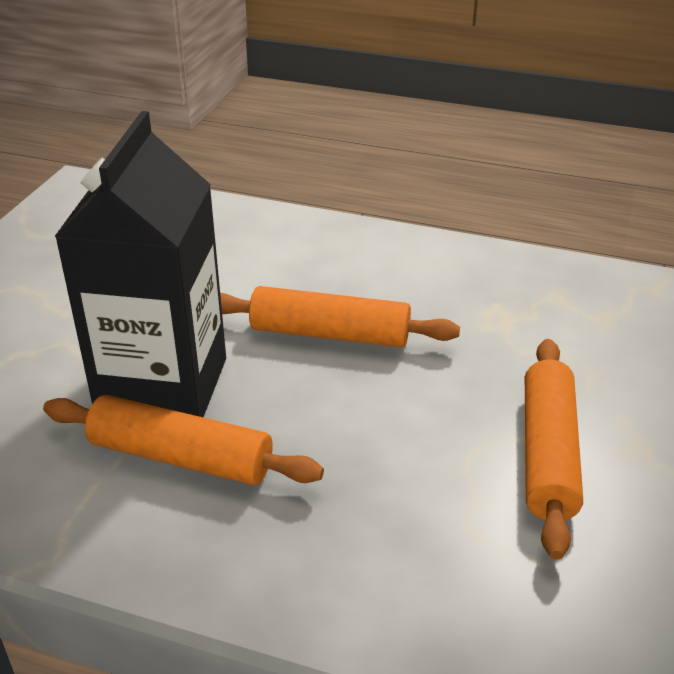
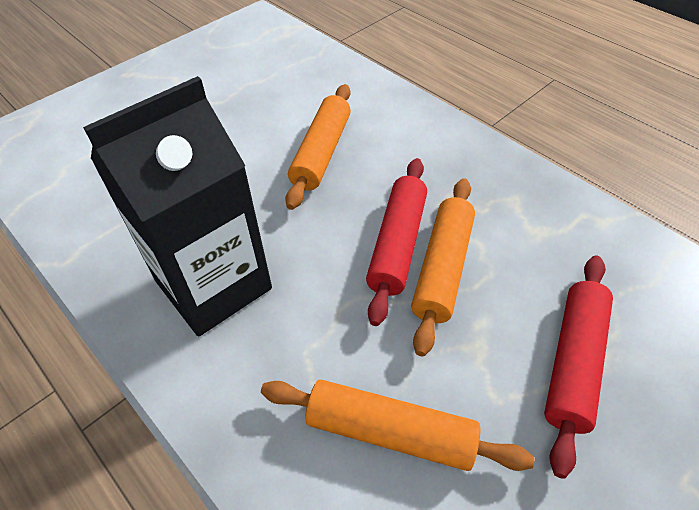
red rolling pin: none = 0 -> [366,158,427,326] [544,256,613,479] = 2

